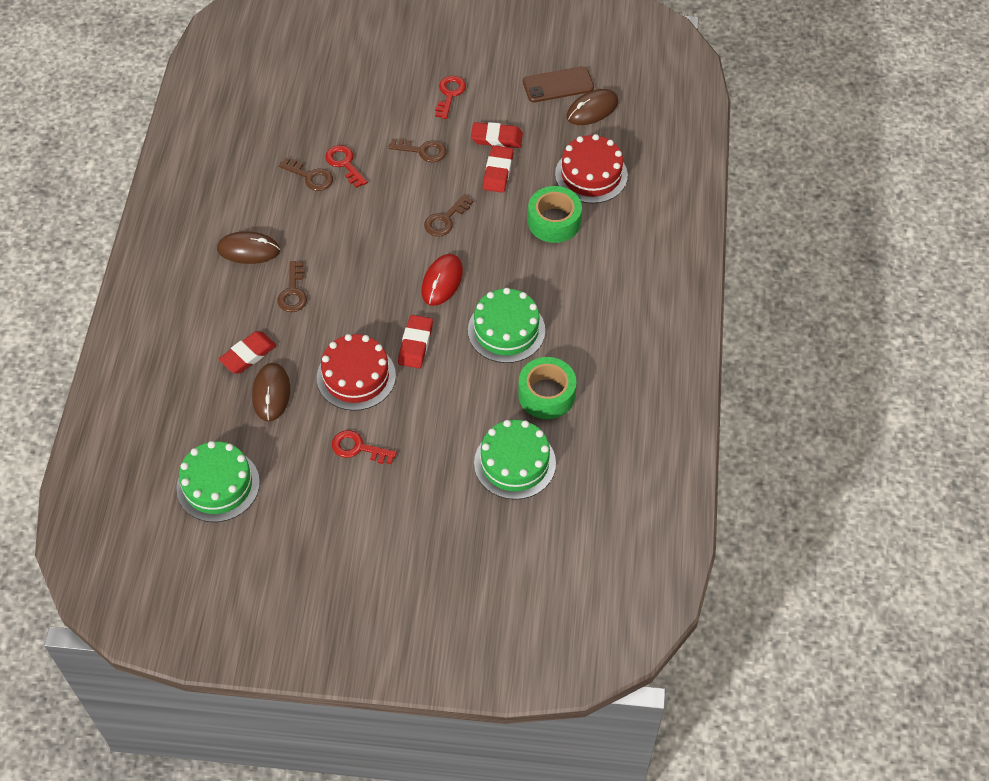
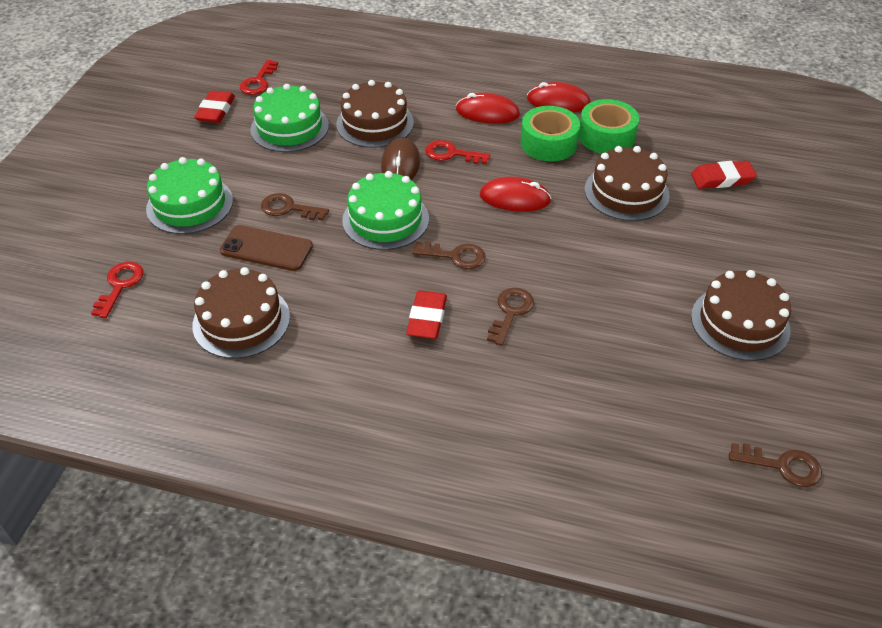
brown cake: none = 0 -> [192,267,290,359] [336,80,414,148] [585,146,670,221] [691,270,791,361] = 4
brown mouse: [217,231,280,264] [252,363,290,422] [567,89,618,125] = 3 -> [381,137,420,180] = 1
red cake: [317,334,396,411] [555,134,628,203] = 2 -> none = 0
red eraser: [219,331,277,374] [398,315,433,368] [471,122,523,148] [483,145,514,193] = 4 -> [194,90,235,123] [406,290,447,339] [691,161,757,189] = 3
red mouse: [421,254,463,306] = 1 -> [456,93,520,124] [480,177,552,212] [527,82,591,112] = 3

